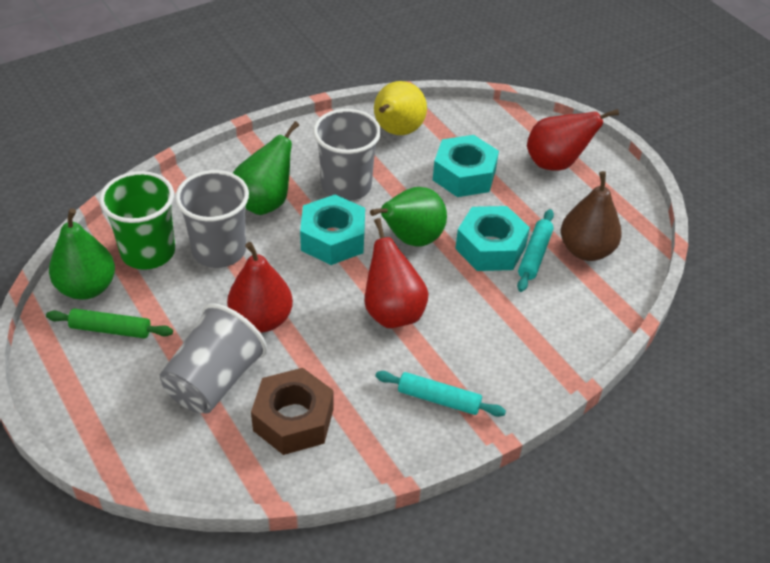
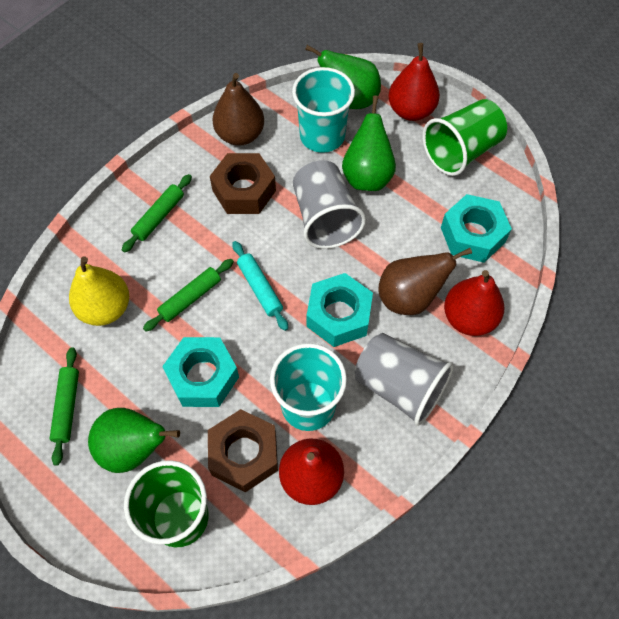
brown nut: [251,368,334,455] = 1 -> [208,409,278,492] [210,153,276,214] = 2
brown pear: [561,171,622,261] = 1 -> [213,73,264,146] [378,248,472,315] = 2
green cup: [99,171,175,270] = 1 -> [124,460,208,547] [422,99,507,176] = 2
green rolling pin: [46,308,173,338] = 1 -> [49,347,79,466] [122,174,192,253] [143,259,234,332] = 3
grey cup: [160,304,267,414] [175,170,249,268] [313,109,381,201] = 3 -> [293,160,366,249] [354,333,454,426] = 2
turquoise cup: none = 0 -> [270,343,347,431] [292,67,355,153] = 2
turquoise rolling pin: [375,371,506,417] [517,209,554,292] = 2 -> [233,241,288,331] = 1

